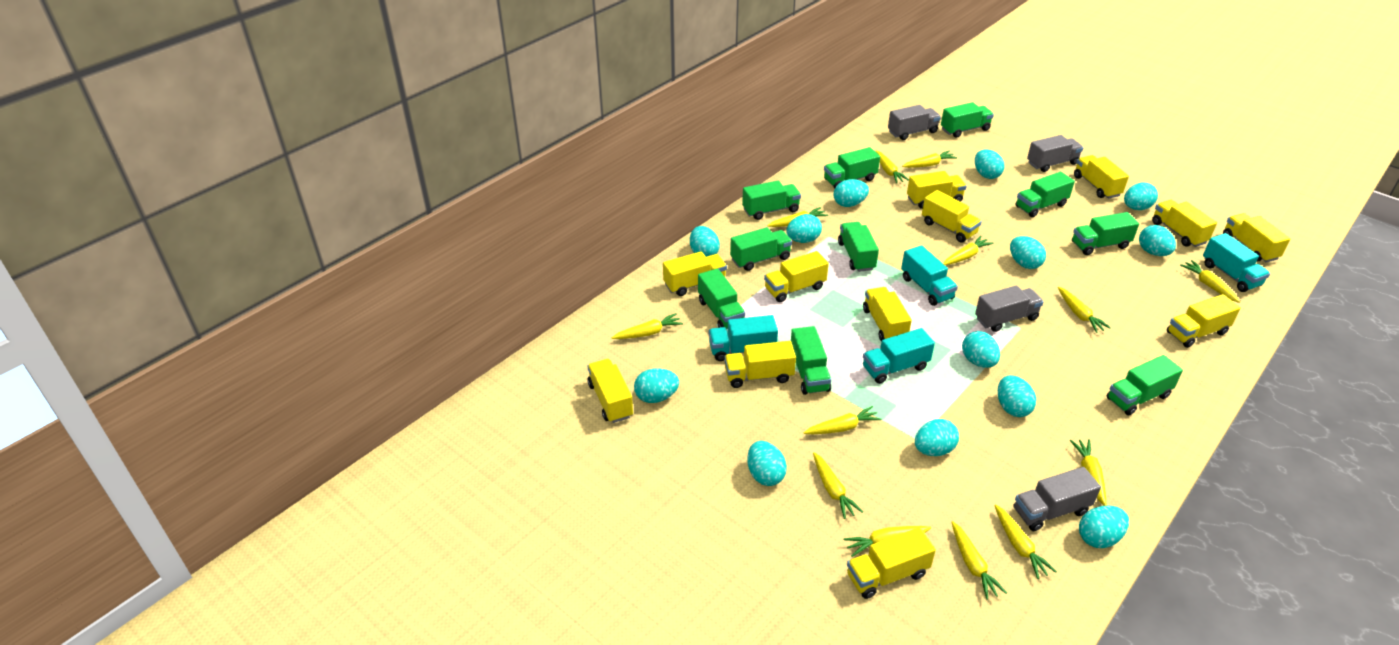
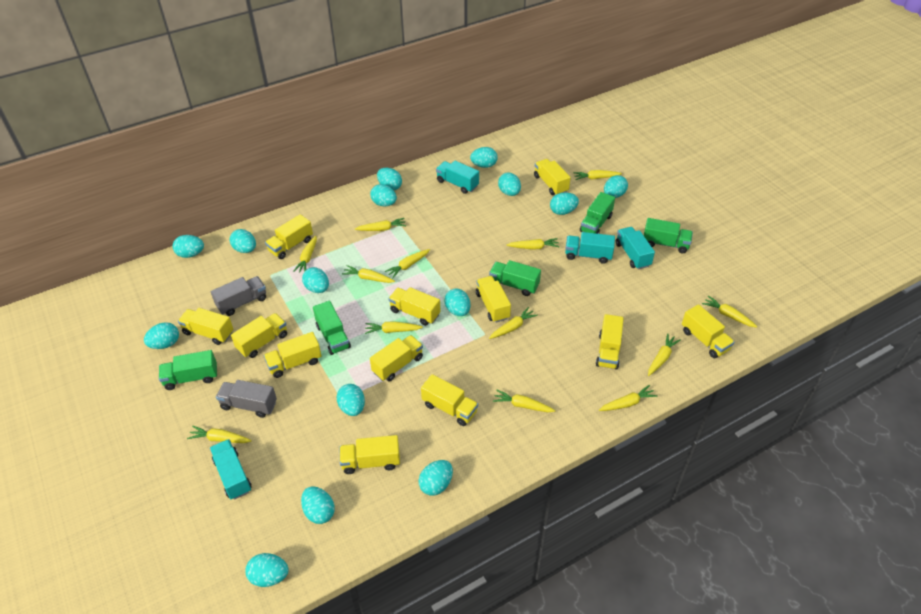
green truck: [698,269,745,329] [730,227,792,271] [742,180,801,220] [791,326,831,395] [824,147,880,188] [838,222,879,272] [941,102,994,138] [1015,172,1075,217] [1072,212,1139,255] [1107,355,1183,415] = 10 -> [159,350,217,390] [313,301,351,355] [489,260,541,296] [580,192,615,234] [644,218,693,253] = 5
grey truck: [888,105,941,140] [975,286,1044,332] [1013,467,1101,531] [1027,135,1083,172] = 4 -> [211,276,266,316] [216,380,277,418] = 2
turquoise egg: [634,368,679,403] [690,226,720,257] [747,441,787,486] [786,214,822,243] [833,179,869,207] [915,419,959,456] [962,331,1000,368] [975,149,1004,179] [998,375,1036,417] [1010,236,1046,269] [1079,505,1129,548] [1124,183,1158,210] [1139,225,1176,256] = 13 -> [144,322,179,349] [173,235,204,258] [230,229,256,253] [245,553,289,587] [301,486,335,524] [302,267,329,293] [337,384,365,416] [370,184,397,206] [377,168,402,190] [419,460,453,495] [444,288,471,316] [470,147,498,168] [498,173,521,196] [550,192,579,215] [604,175,628,198] = 15

